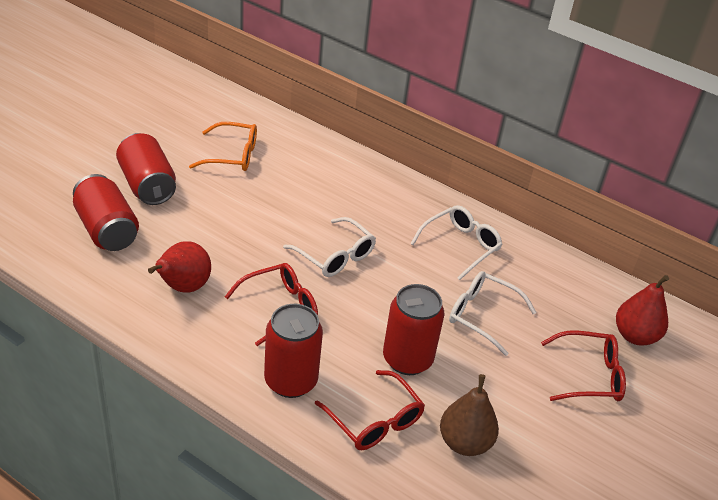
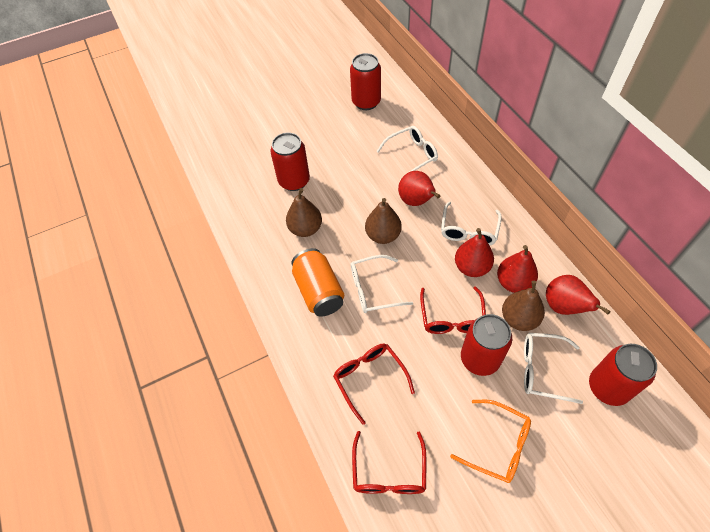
brown pear: [440,374,499,456] = 1 -> [286,188,322,237] [365,198,402,244] [502,281,545,331] = 3
orange can: none = 0 -> [291,248,344,317] = 1
red pear: [148,241,211,292] [616,275,669,346] = 2 -> [398,171,440,206] [455,228,494,277] [497,245,538,293] [546,275,611,315] = 4
white glasses: [283,217,376,277] [410,205,503,280] [449,271,537,356] = 3 -> [351,255,413,313] [376,126,438,180] [441,202,502,245] [524,333,583,404] = 4

